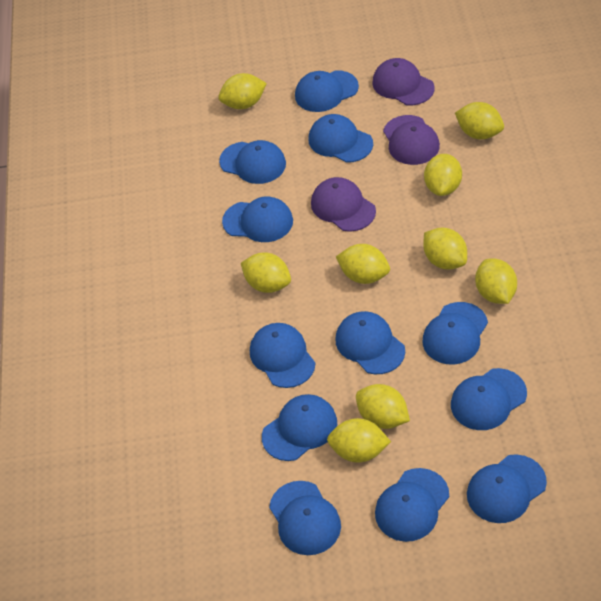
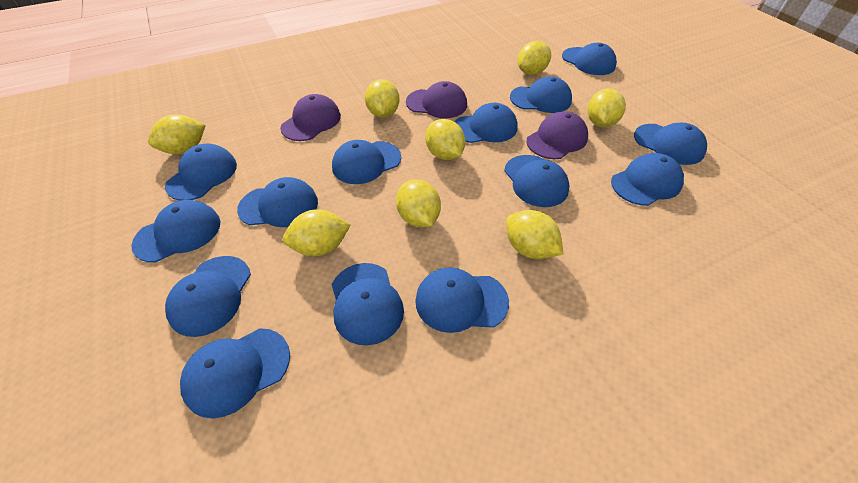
blue cap: [219,140,286,184] [222,196,293,242] [250,323,316,388] [262,394,337,461] [269,481,341,555] [295,70,359,112] [308,114,373,163] [336,311,405,374] [375,468,449,542] [422,302,488,365] [451,368,527,430] [467,454,547,523] = 12 -> [131,200,220,262] [165,144,237,201] [165,256,251,337] [180,328,290,418] [237,177,318,227] [332,140,401,184] [332,263,404,345] [415,267,509,333] [454,103,518,143] [504,155,569,207] [510,76,572,113] [562,43,617,75] [611,153,684,206] [634,123,707,165] = 14
yellow lemon: [218,73,267,109] [241,252,291,293] [327,418,391,463] [336,244,390,284] [356,384,410,429] [423,228,467,269] [424,154,462,196] [455,102,504,139] [475,258,517,304] = 9 -> [148,115,206,154] [283,209,351,256] [365,79,399,118] [396,179,441,227] [425,119,465,160] [506,210,563,259] [518,41,551,75] [587,89,626,128] = 8

